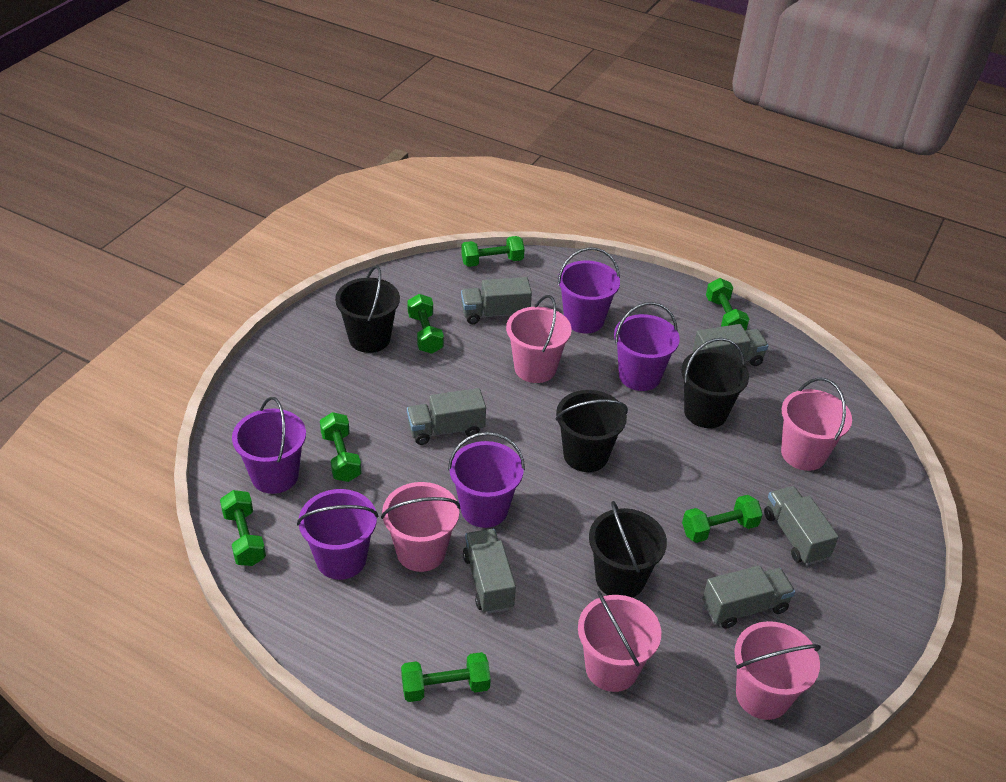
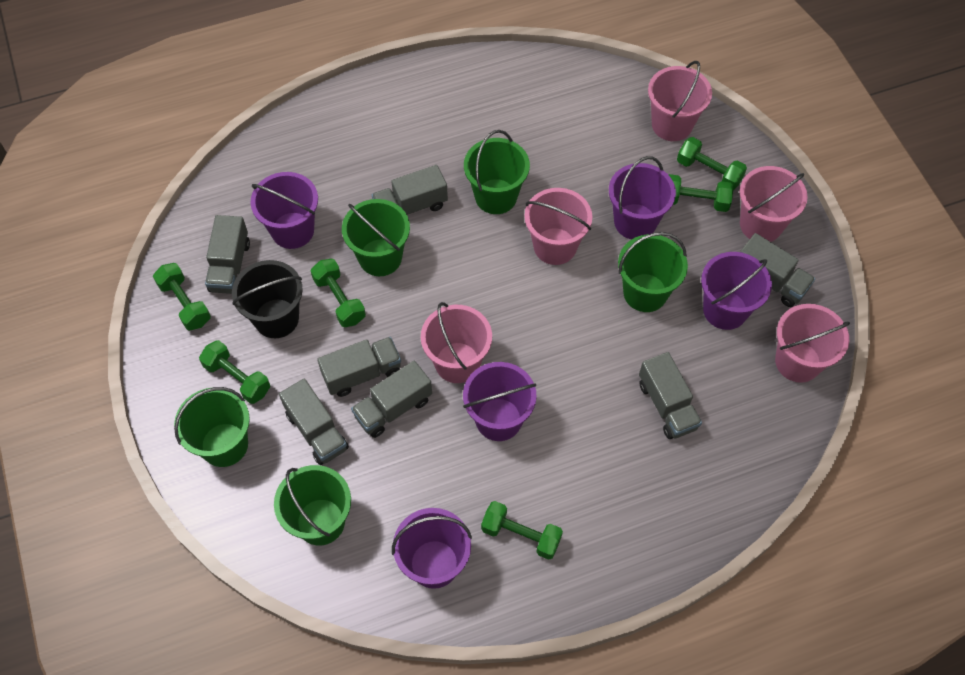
black bucket: [335,266,400,353] [555,390,628,472] [589,501,667,598] [681,338,749,428] = 4 -> [232,260,303,338] = 1
green bucket: none = 0 -> [174,387,250,467] [274,465,351,545] [342,199,410,276] [464,130,530,214] [618,232,688,312] = 5
green dumbbell: [220,490,266,566] [320,412,361,482] [401,652,491,702] [407,294,444,354] [461,236,525,267] [682,495,763,543] [706,278,749,330] = 7 -> [153,263,211,331] [199,340,270,404] [311,259,366,327] [481,501,563,560] [669,174,733,212] [677,137,747,190] = 6
grey truck: [407,388,486,445] [461,277,532,324] [463,529,516,614] [693,324,768,366] [702,565,795,629] [764,486,839,565] = 6 -> [205,215,250,294] [279,379,349,465] [317,337,401,397] [351,361,432,438] [372,165,448,215] [639,352,702,439] [740,233,815,307] = 7

